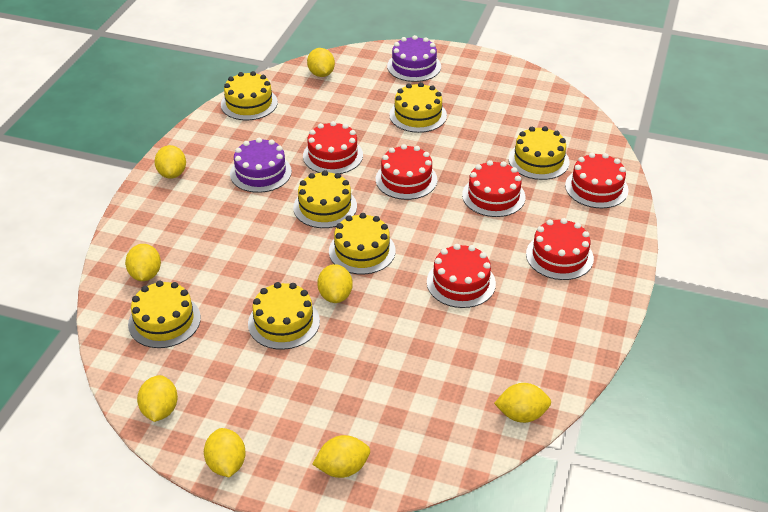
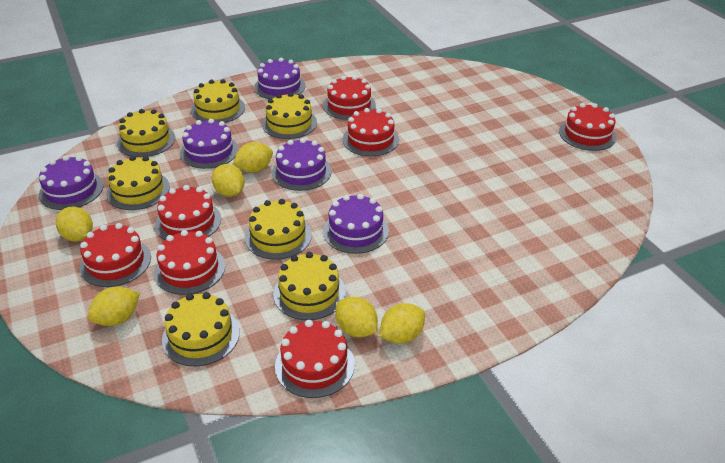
purple cake: [230,138,292,193] [387,35,441,82] = 2 -> [39,156,103,210] [180,119,239,169] [254,58,305,99] [272,138,332,191] [323,194,389,254] = 5
red cake: [303,121,363,174] [376,144,437,200] [427,244,496,308] [462,160,525,217] [526,218,594,280] [565,152,629,208] = 6 -> [80,223,151,287] [154,230,225,295] [155,185,221,240] [275,320,355,398] [323,76,376,120] [343,108,399,156] [559,103,617,151] = 7
yellow lemon: [125,244,161,281] [137,375,178,422] [154,145,186,179] [204,428,246,477] [307,48,335,77] [312,435,370,478] [317,264,353,303] [494,383,551,423] = 8 -> [56,207,93,242] [88,287,140,326] [212,164,245,197] [233,142,273,173] [335,297,378,337] [379,303,425,344] = 6

